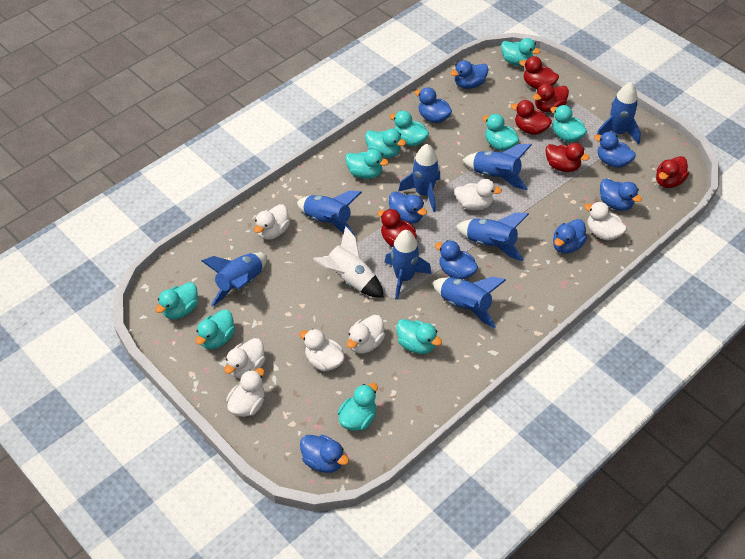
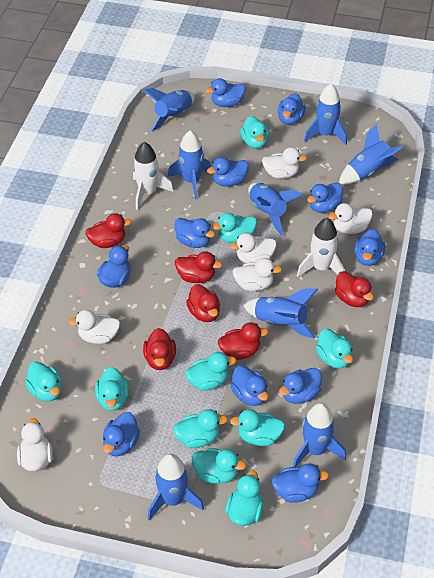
blue duck: [300,435,349,473] [389,191,427,224] [414,87,452,123] [435,240,478,279] [451,60,489,89] [553,219,587,254] [594,132,636,168] [600,178,642,211] = 8 -> [97,245,130,288] [103,412,140,456] [174,218,215,248] [205,78,246,107] [207,157,249,187] [230,365,268,406] [272,463,329,503] [278,93,305,125] [279,368,322,404] [307,182,343,213] [354,229,385,266] = 11
white duck: [224,338,266,378] [226,368,265,417] [254,204,290,240] [299,329,345,372] [347,315,385,354] [454,179,502,210] [584,202,627,240] = 7 -> [17,418,53,471] [68,310,120,344] [230,233,276,263] [232,258,282,291] [262,147,307,179] [329,203,373,234] = 6
white rocket: [313,226,384,298] = 1 -> [133,142,173,210] [297,218,345,277] = 2

